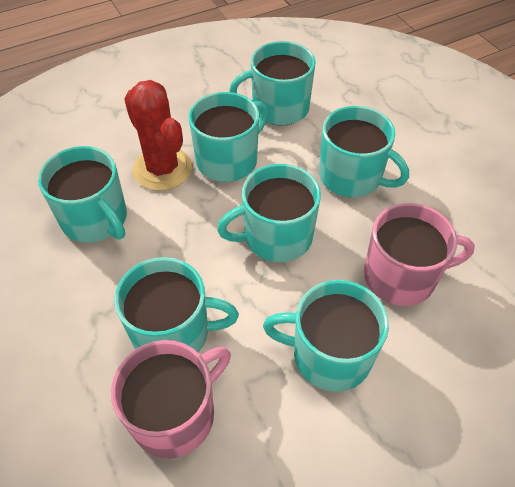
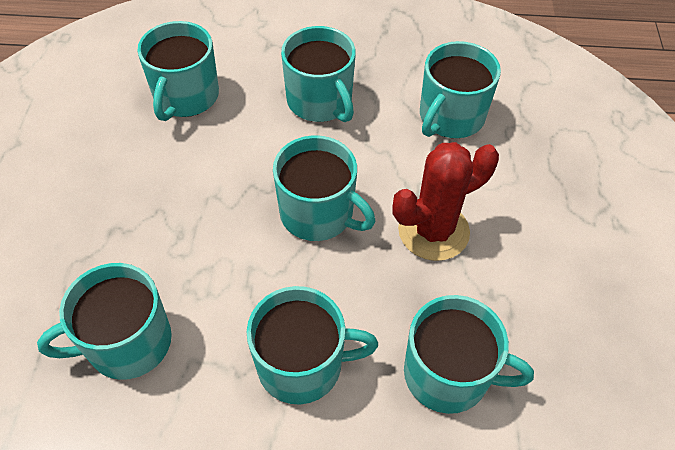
pink mug: [111,340,231,458] [364,203,475,306] = 2 -> none = 0

